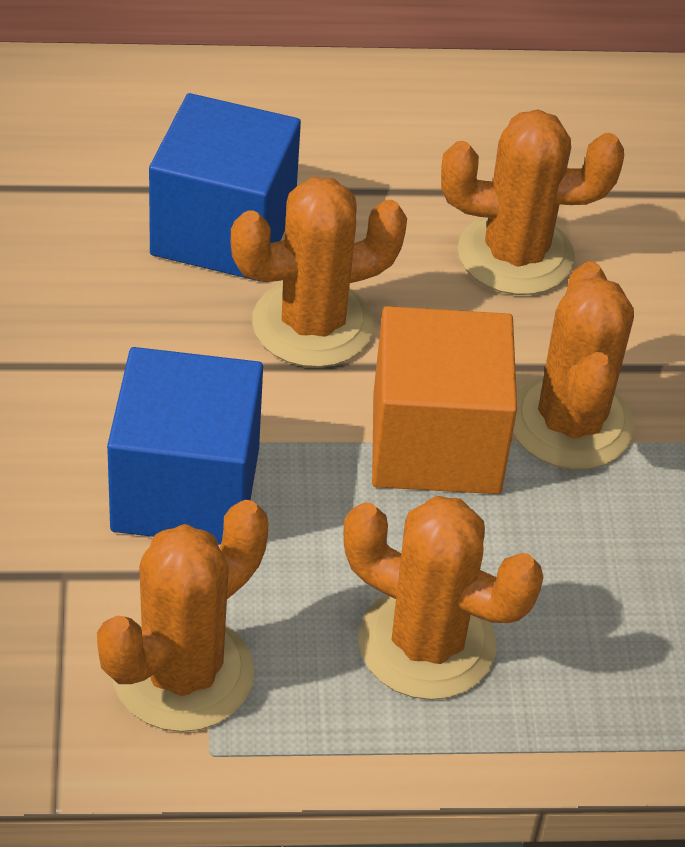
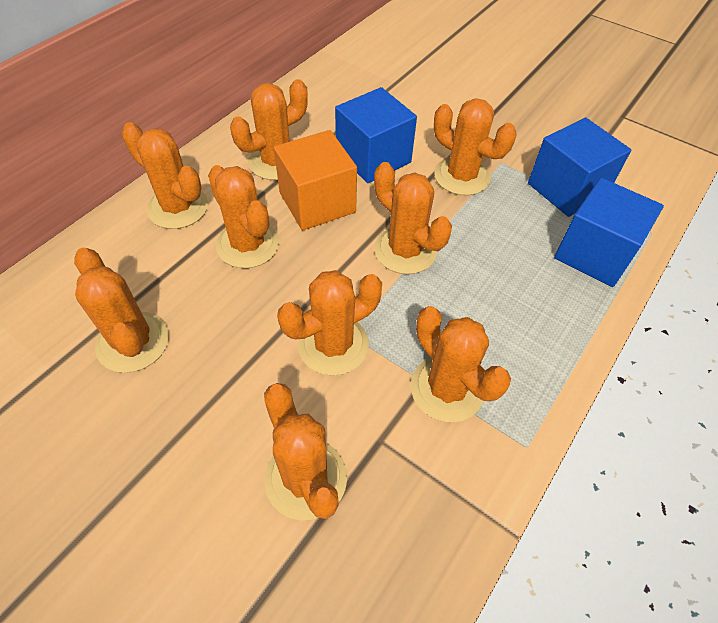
blue cube: [107,347,263,545] [149,93,301,281] = 2 -> [335,87,417,183] [528,118,631,217] [554,178,664,287] = 3
orange cactus: [97,500,269,732] [231,177,407,367] [343,496,543,700] [441,109,624,295] [513,262,635,470] = 5 -> [74,248,169,373] [122,122,208,229] [208,165,279,268] [230,79,308,180] [264,383,347,521] [277,270,382,376] [374,162,452,274] [411,306,511,422] [434,98,516,196] = 9

